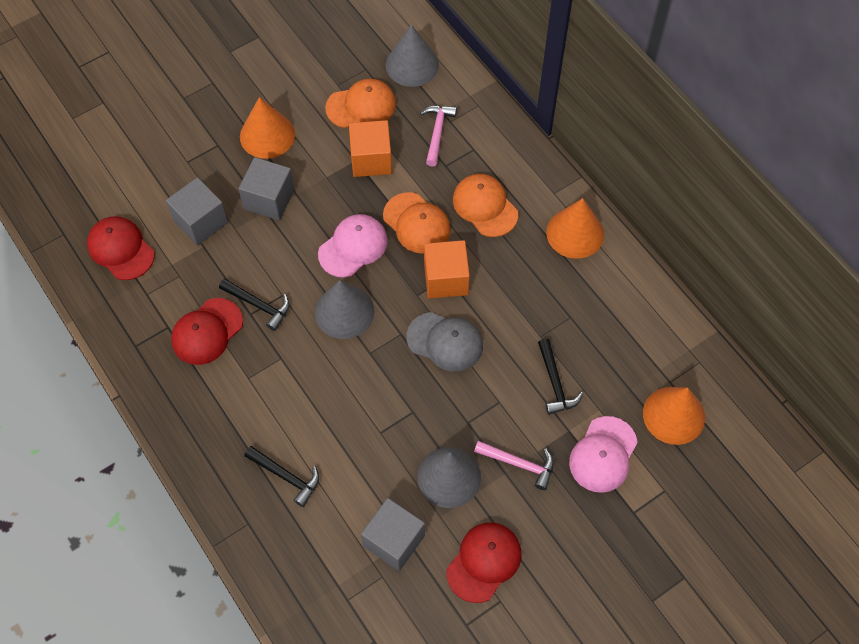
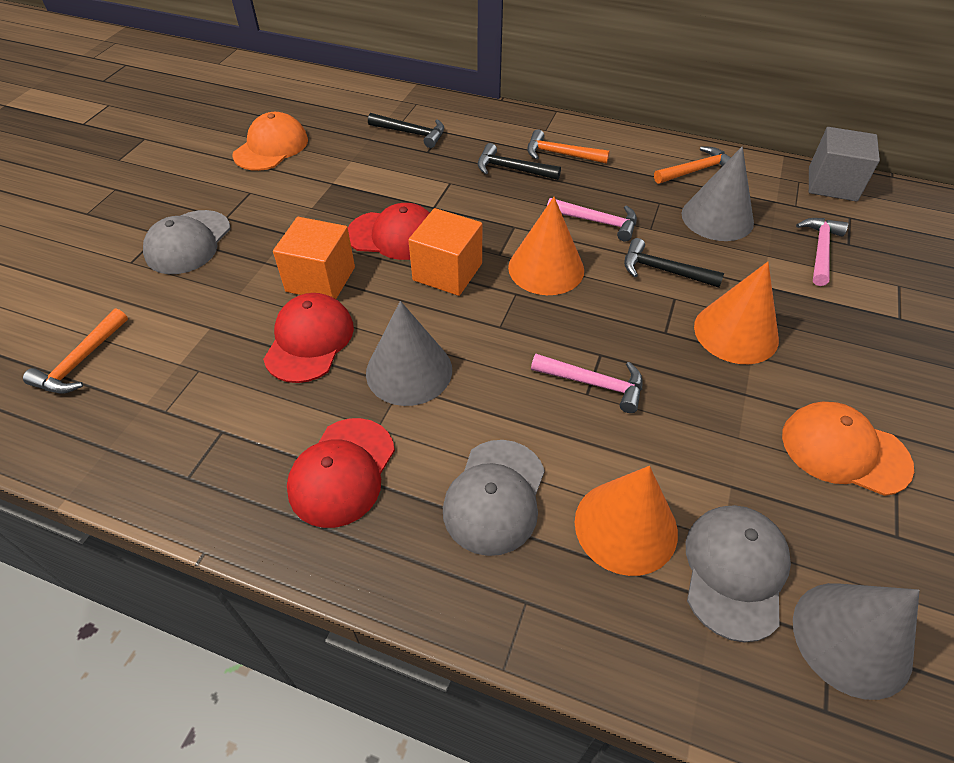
grey cap: [406,312,483,372] = 1 -> [143,210,230,274] [443,440,545,556] [686,505,791,643] = 3
grey cube: [166,177,228,245] [238,157,295,220] [361,498,425,571] = 3 -> [809,127,880,202] = 1
orange cap: [325,79,396,128] [383,192,450,254] [453,174,518,237] = 3 -> [232,112,308,171] [782,402,914,496] = 2
orange hammer: none = 0 -> [23,308,128,394] [527,129,610,164] [654,146,731,184] = 3
pink cap: [318,214,388,278] [569,416,638,493] = 2 -> none = 0
pink hammer: [420,105,457,167] [474,441,554,490] = 2 -> [531,354,643,413] [547,198,637,242] [796,218,848,286] = 3

